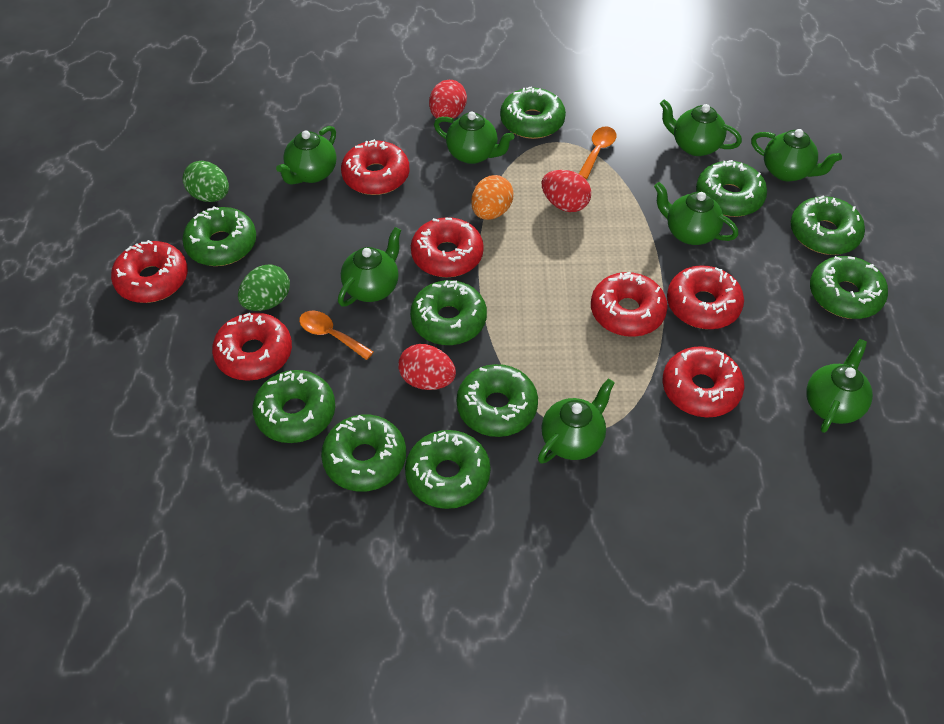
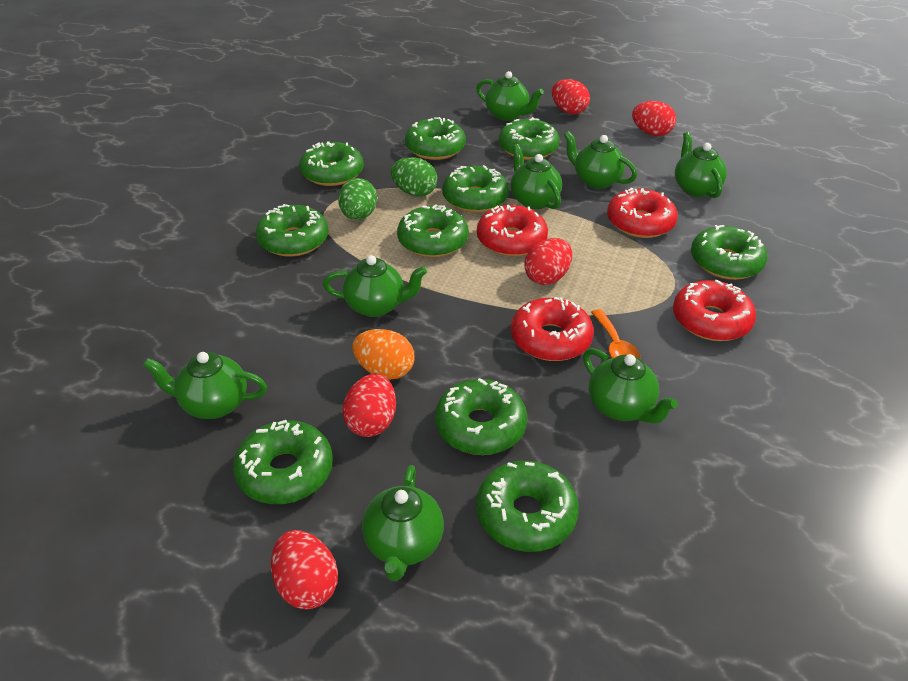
orange spoon: [299,311,373,360] [579,126,616,179] = 2 -> [591,309,641,359] = 1
red donut: [111,240,188,303] [212,313,292,381] [341,139,409,195] [411,217,484,278] [591,272,668,337] [662,346,744,417] [667,265,744,329] = 7 -> [477,205,548,257] [511,297,594,361] [607,188,678,238] [673,279,756,341] = 4
red egg: [398,344,456,390] [429,80,467,118] [542,170,591,212] = 3 -> [271,530,338,610] [343,374,396,437] [524,238,573,285] [552,79,590,114] [632,101,676,136] = 5

